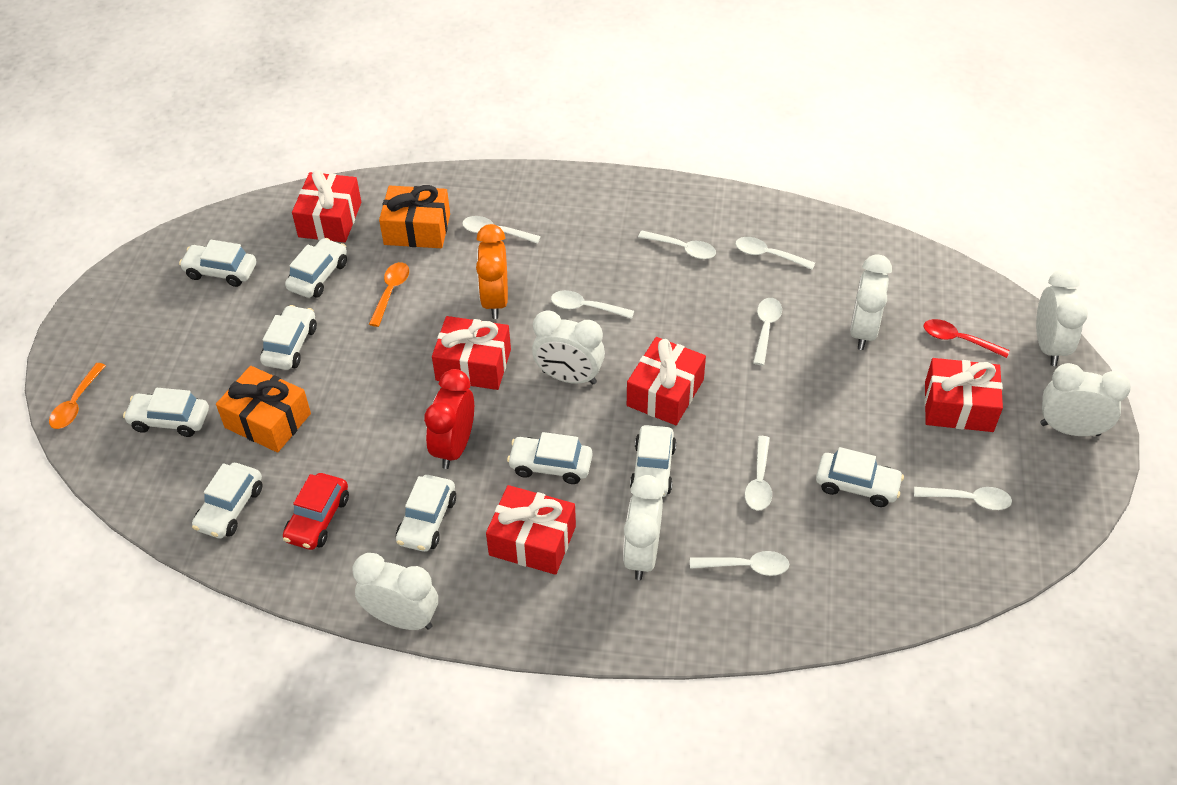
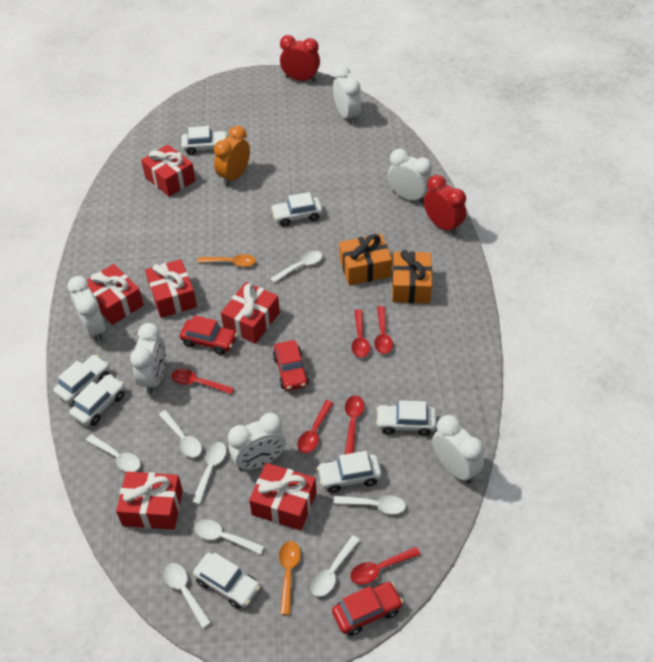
red car: [283,473,349,550] = 1 -> [179,315,237,355] [273,340,309,391] [332,582,403,636] = 3
red clock: [424,369,474,469] = 1 -> [280,35,320,82] [424,175,466,235] = 2
red gift: [292,170,361,243] [432,316,511,390] [486,485,576,575] [627,337,706,425] [924,358,1003,432] = 5 -> [87,264,144,325] [116,472,183,530] [141,144,195,197] [145,259,197,318] [221,282,280,344] [249,463,317,530] = 6
red spoon: [924,319,1010,358] = 1 -> [171,369,234,394] [297,400,333,453] [345,395,364,454] [350,547,421,585] [352,309,370,358] [374,306,393,354] = 6
white car: [123,388,209,437] [179,240,256,287] [192,463,263,539] [260,305,317,370] [285,238,347,298] [396,475,456,552] [507,432,592,484] [630,425,676,497] [816,447,904,507] = 9 -> [54,355,109,404] [70,374,125,426] [181,126,228,155] [193,553,260,609] [271,192,323,227] [317,451,382,493] [376,400,436,436] = 7

